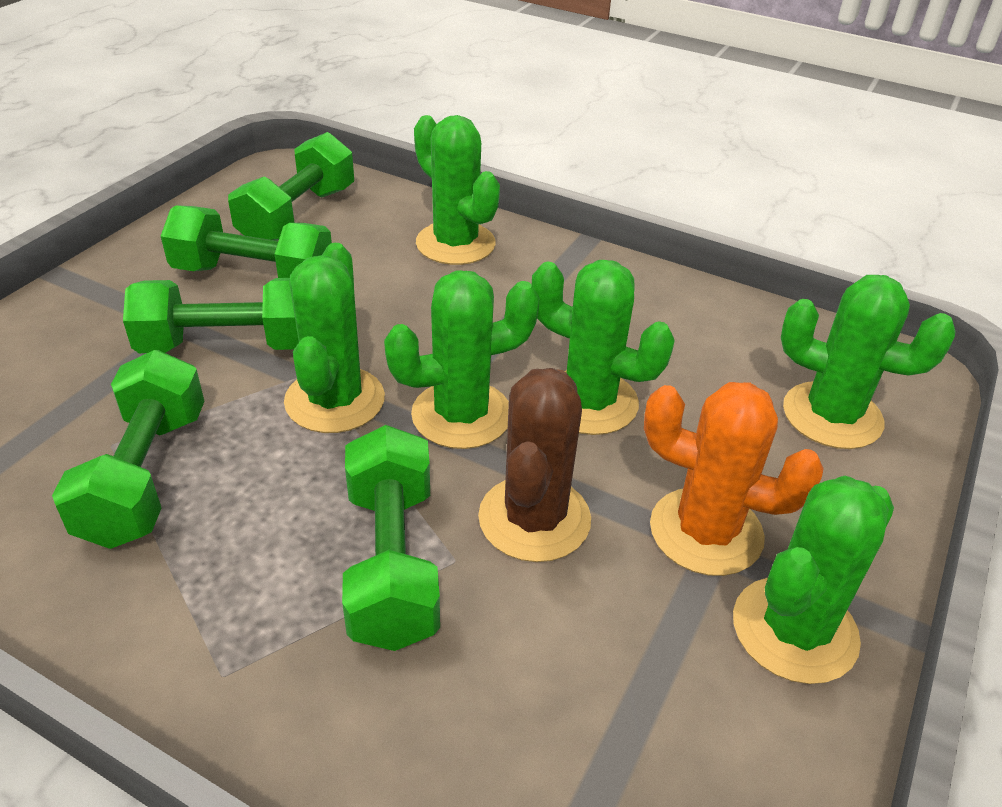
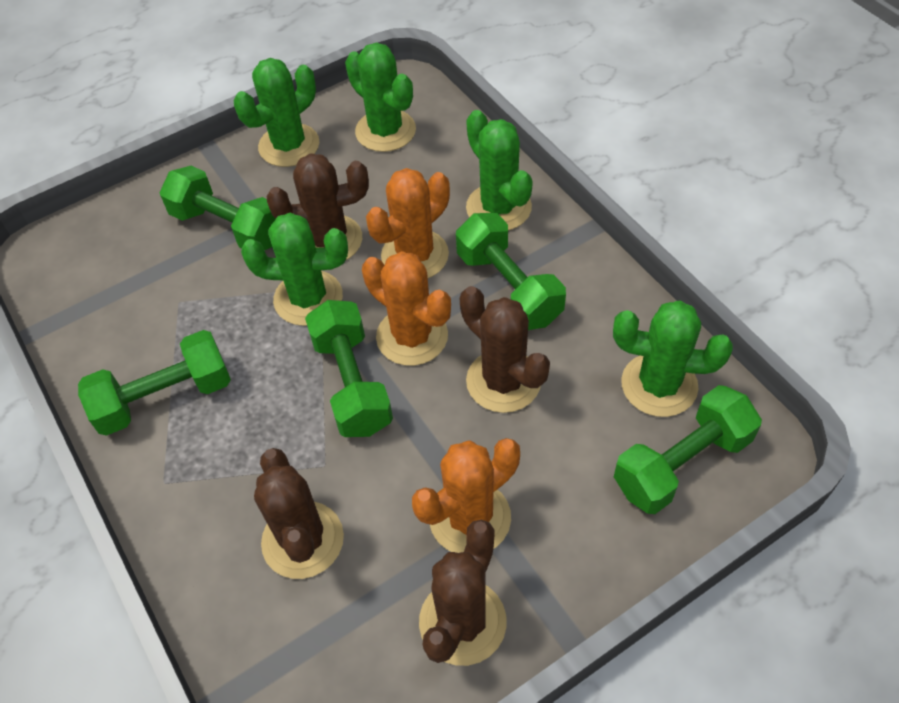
brown cactus: [478,368,591,562] = 1 -> [254,448,344,579] [267,153,369,261] [419,520,507,666] [460,286,550,413] = 4
green cactus: [284,243,385,433] [384,270,539,449] [414,115,500,265] [532,260,675,435] [733,476,894,684] [781,275,956,449] = 6 -> [234,58,319,167] [241,213,348,326] [345,42,416,152] [466,110,533,231] [613,300,733,417] = 5
orange cactus: [644,382,824,576] = 1 -> [362,251,451,366] [366,168,450,278] [412,438,520,553] = 3

